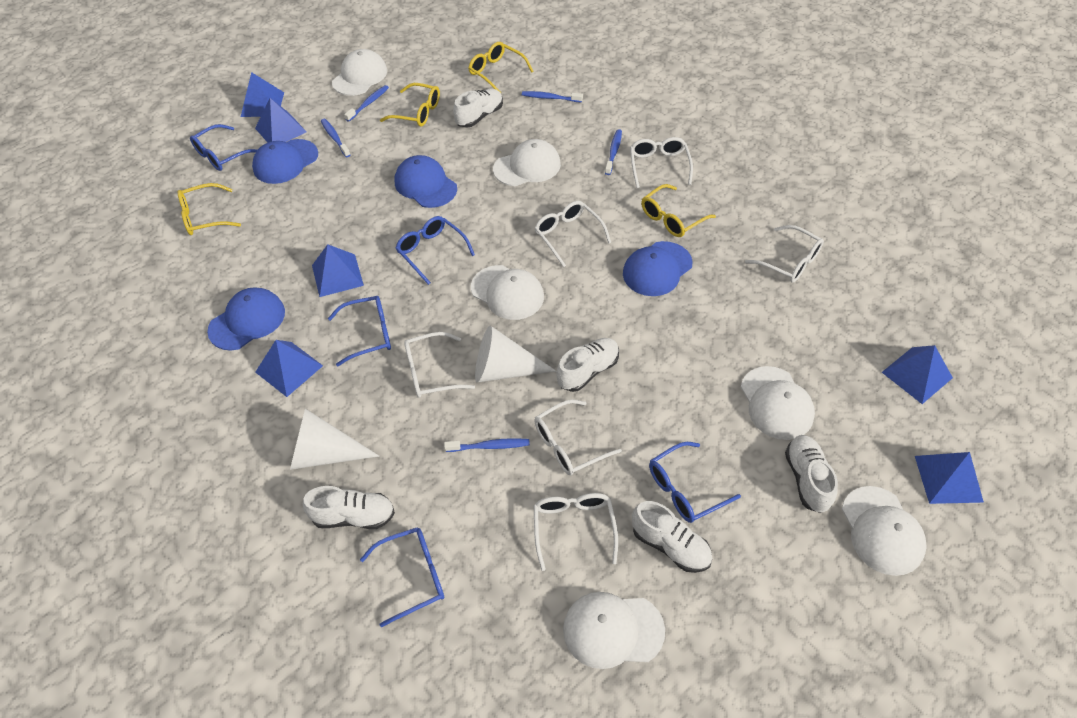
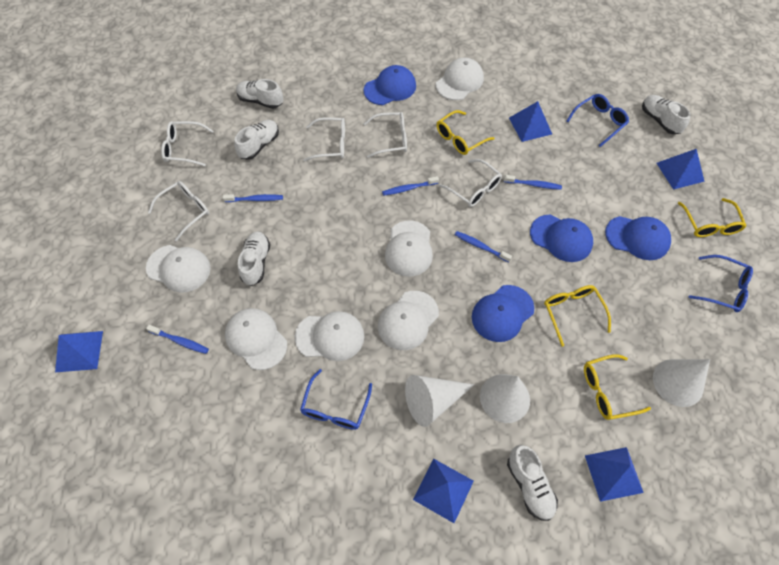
blue glasses: [190,124,257,171] [328,296,391,366] [360,527,444,627] [395,216,475,285] [649,442,741,523] = 5 -> [300,369,372,430] [566,94,629,147] [689,255,753,312] = 3
blue pyramid: [241,72,284,117] [255,98,306,143] [255,340,323,397] [312,244,364,297] [882,345,953,404] [915,452,984,504] = 6 -> [55,331,103,372] [413,458,474,523] [509,101,552,142] [585,447,644,502] [656,149,705,190] = 5
white cone: [290,409,379,470] [475,326,556,383] = 2 -> [405,375,474,427] [480,374,530,423] [653,359,710,407] = 3
white glasses: [404,332,475,398] [534,201,611,267] [534,399,622,475] [534,493,618,571] [630,137,693,188] [745,225,824,283] = 6 -> [148,181,209,242] [161,121,214,166] [303,117,345,162] [364,112,407,158] [439,159,502,207] = 5

